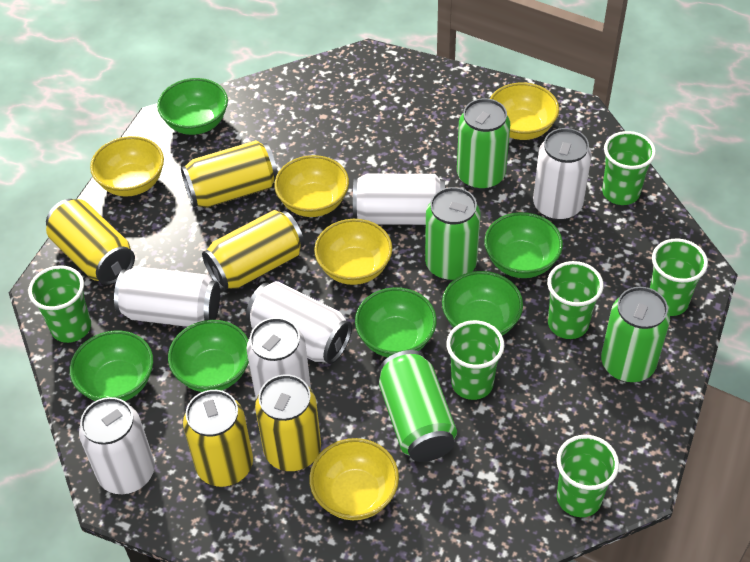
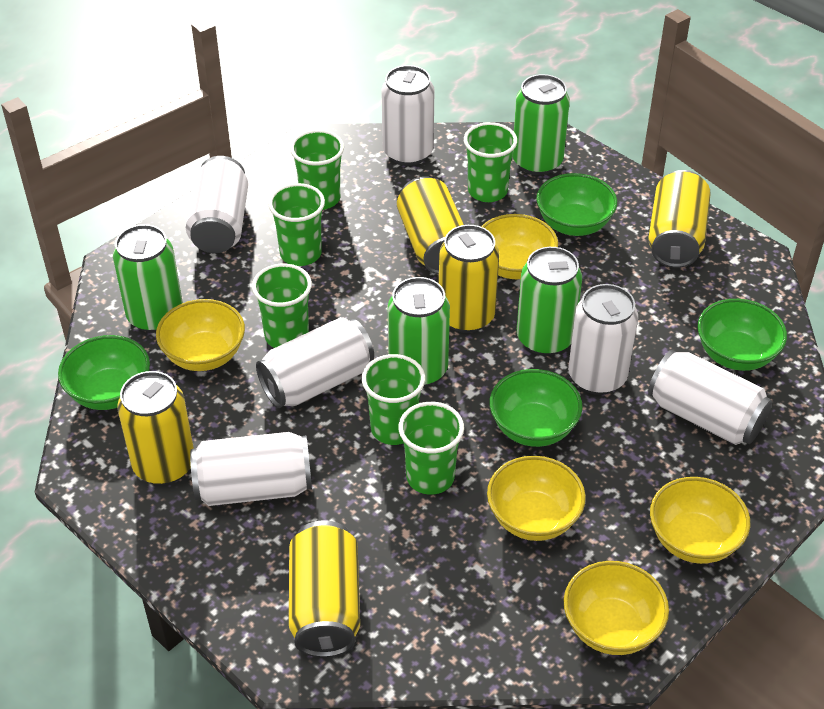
green bowl: [70,330,153,401] [157,78,228,135] [168,320,249,392] [355,287,437,357] [442,271,523,336] [484,212,563,278] = 6 -> [58,335,150,410] [490,369,583,447] [536,173,617,236] [698,299,787,371] = 4

